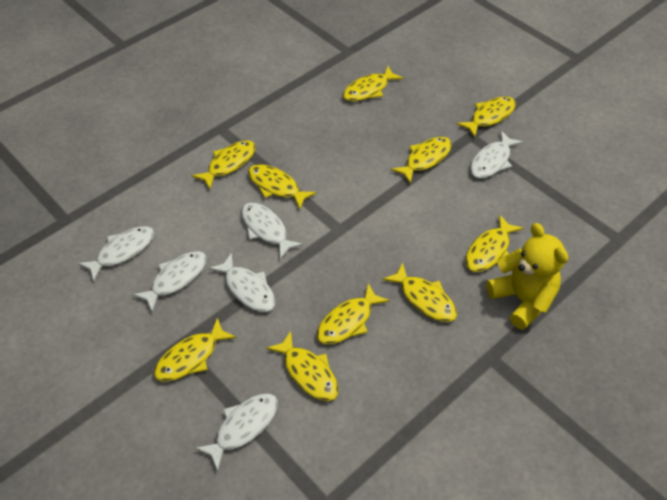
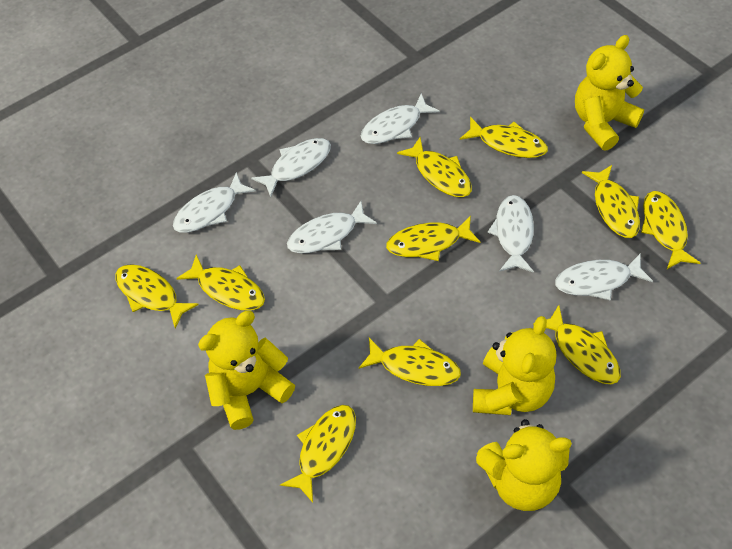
yellow teddy bear: [486,223,568,330] = 1 -> [198,311,295,430] [473,316,557,415] [476,419,572,511] [575,35,644,151] = 4

